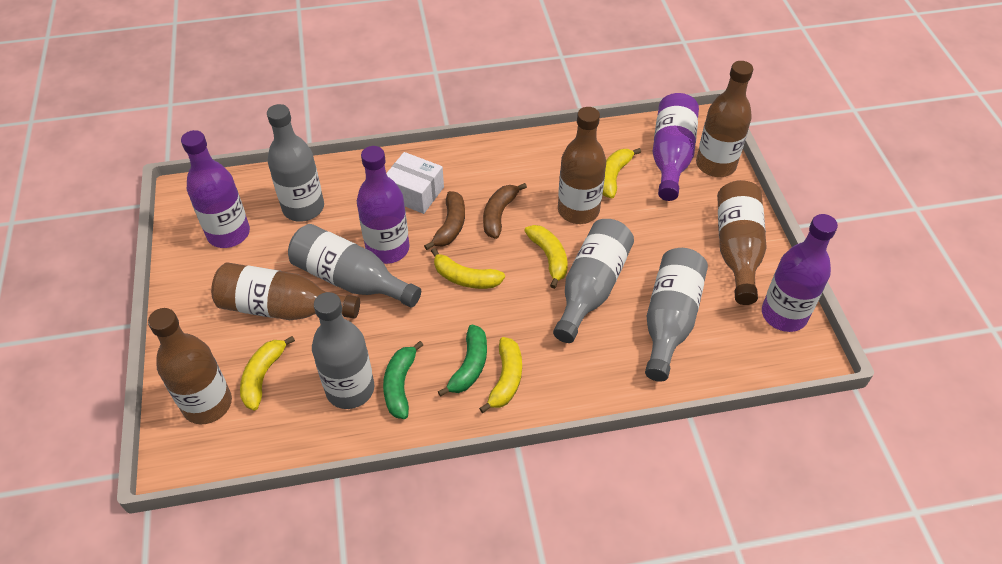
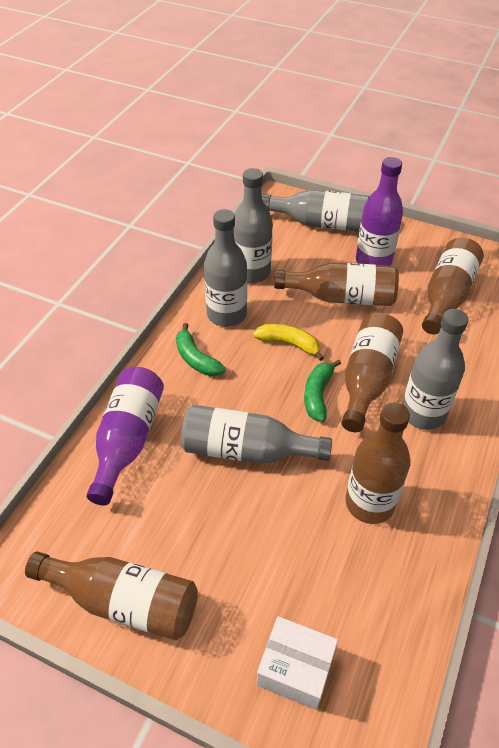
brown banana: [424,191,465,250] [483,183,527,239] = 2 -> none = 0
purple bottle: [181,130,250,248] [357,146,410,264] [653,93,699,201] [762,214,838,332] = 4 -> [87,367,164,505] [356,157,403,266] = 2
yellow banana: [240,336,295,410] [431,248,505,289] [479,337,522,413] [524,225,567,289] [603,148,641,198] = 5 -> [253,324,324,361] = 1

